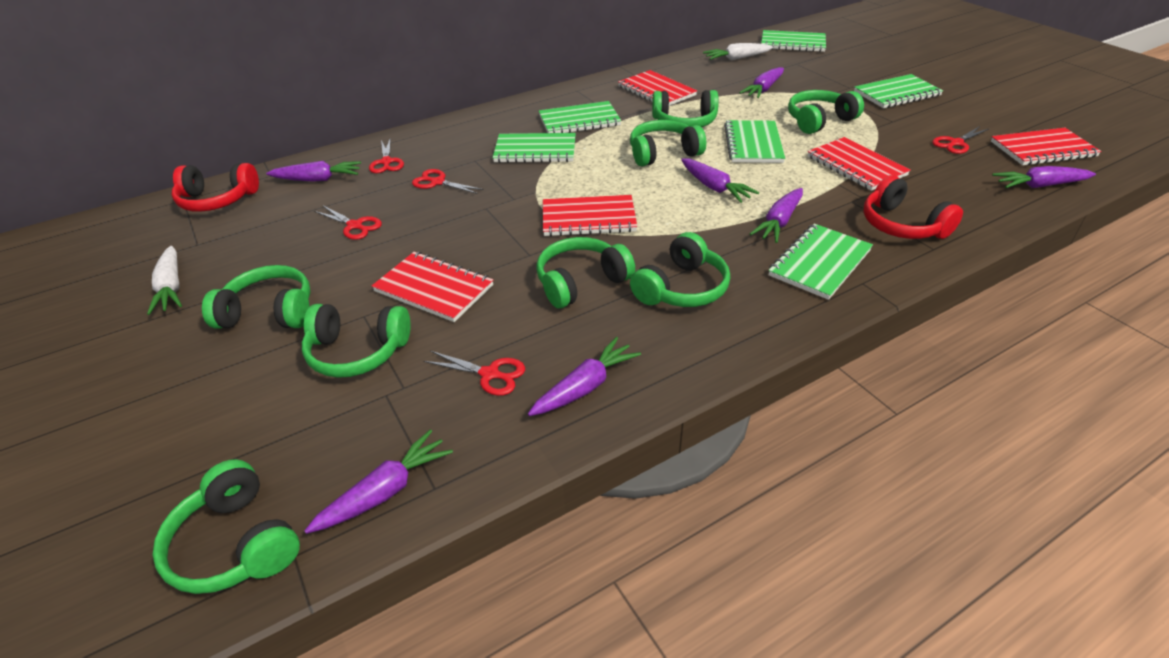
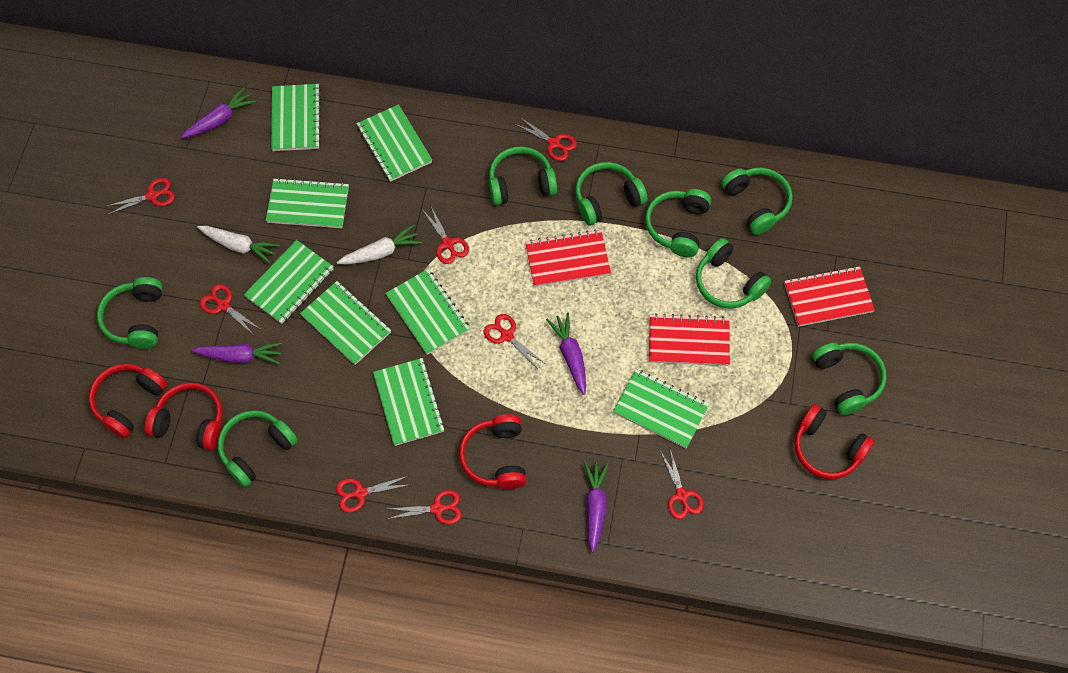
green notebook: [493,133,576,163] [539,101,621,133] [724,120,785,163] [761,30,826,52] [768,224,873,300] [854,74,943,108] = 6 -> [244,240,334,324] [266,178,349,228] [271,84,321,151] [300,281,391,365] [356,104,432,182] [373,358,445,446] [386,269,470,355] [613,369,709,448] = 8
purple carrot: [266,161,361,182] [304,429,453,534] [528,337,641,416] [681,158,759,203] [739,67,784,98] [750,188,803,243] [992,166,1096,188] = 7 -> [181,87,256,139] [192,342,282,364] [546,313,586,395] [584,461,609,553] = 4
red headphones: [172,163,259,212] [864,175,963,239] = 2 -> [89,364,167,438] [145,382,223,450] [459,414,526,490] [794,404,874,479] = 4
red notebook: [372,252,493,322] [543,195,637,236] [618,70,697,106] [808,137,910,191] [991,128,1101,166] = 5 -> [525,229,611,287] [649,313,730,366] [784,266,875,327] = 3
red scissors: [314,205,382,240] [369,138,404,173] [412,169,484,194] [423,351,525,396] [932,126,989,154] = 5 -> [107,178,175,214] [200,284,262,334] [336,476,409,513] [388,490,462,524] [423,207,469,264] [484,314,544,369] [515,117,577,161] [661,449,704,519] = 8

